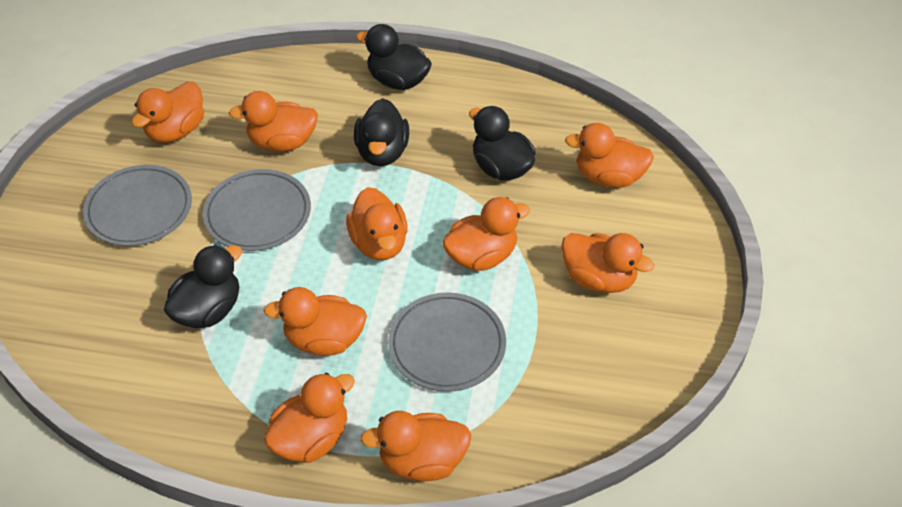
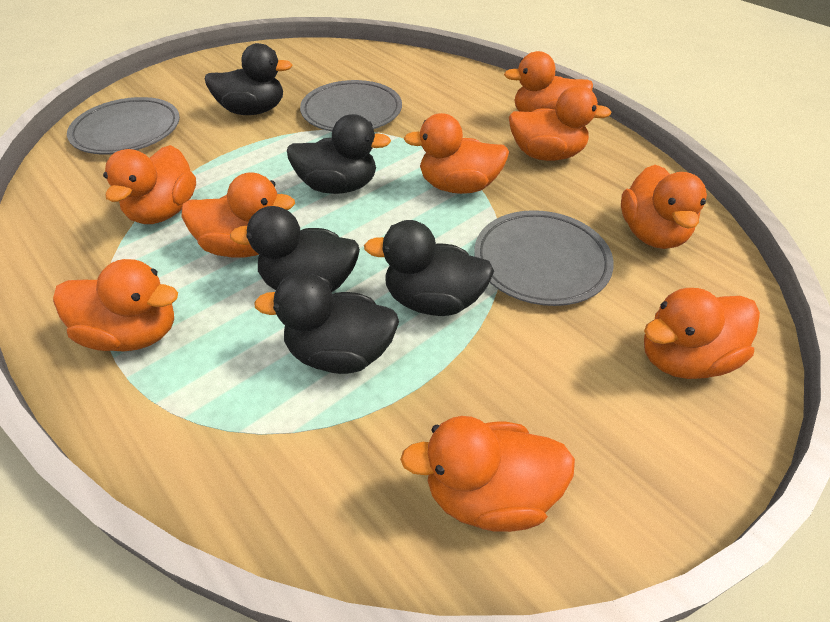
black duck: [164,245,242,328] [354,98,409,166] [356,24,432,90] [469,106,535,181] = 4 -> [205,43,292,115] [230,206,360,292] [254,273,399,374] [287,114,391,194] [364,220,494,316] = 5

